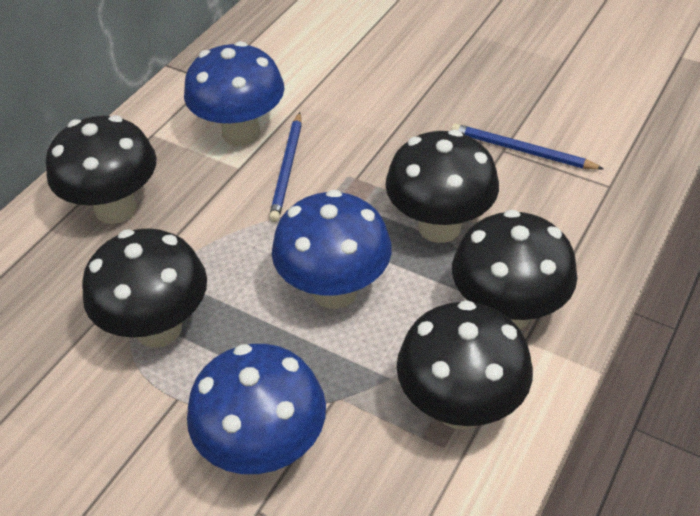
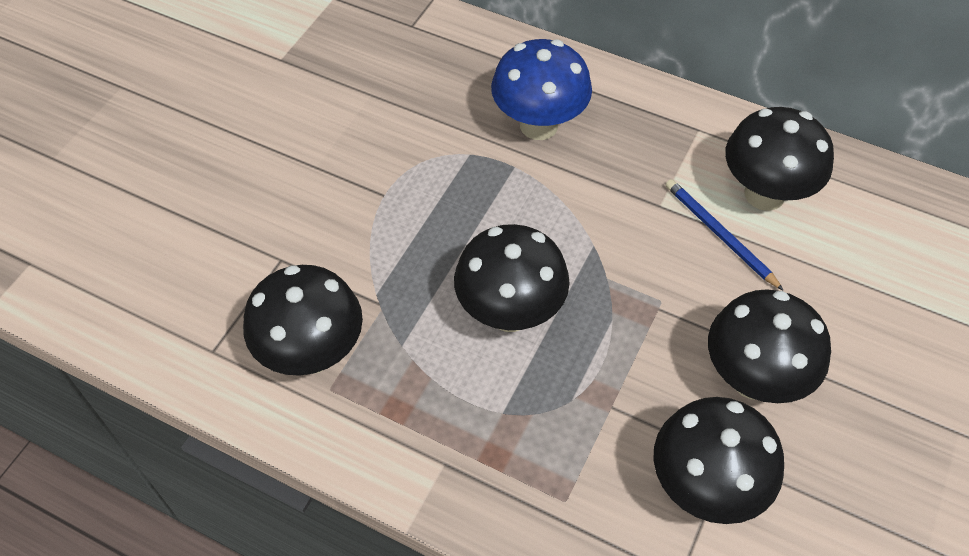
blue mushroom: [184,41,284,146] [187,344,326,474] [272,190,392,309] = 3 -> [491,39,592,140] = 1
blue pencil: [269,112,302,222] [451,123,604,170] = 2 -> [666,179,784,291] = 1

